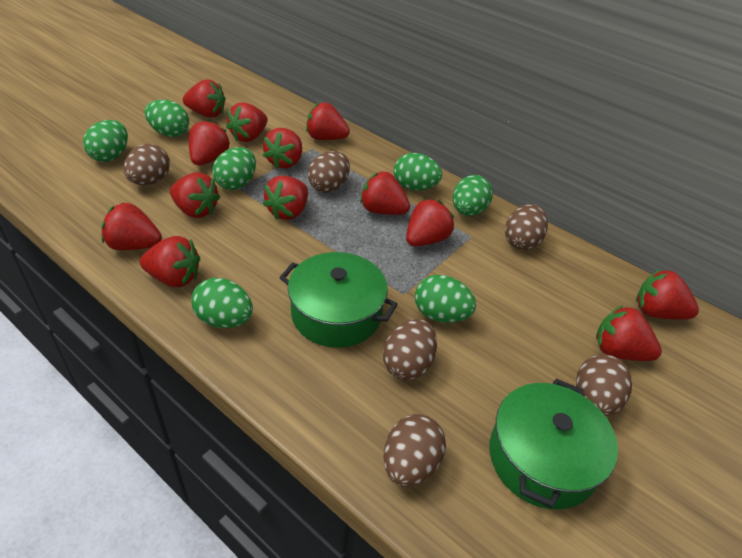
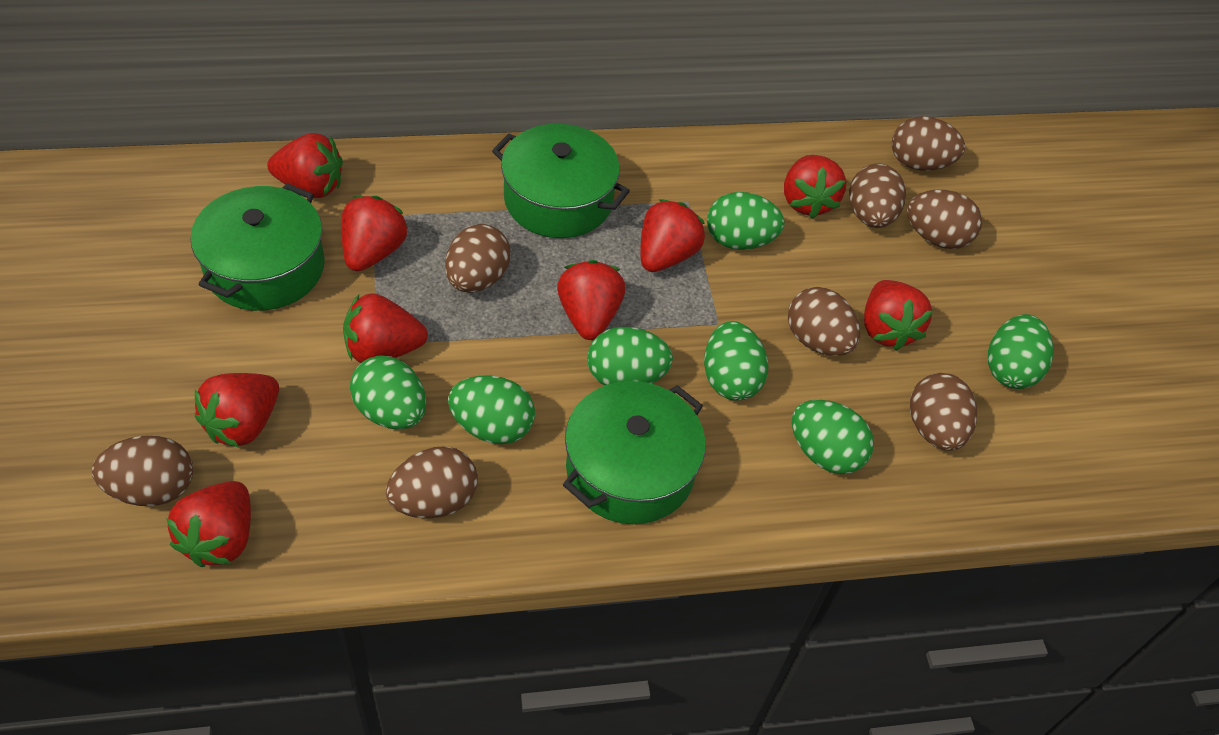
brown egg: [124,144,170,185] [308,151,350,193] [383,319,437,380] [384,414,446,487] [505,204,548,250] [576,354,632,416] = 6 -> [92,436,193,506] [386,446,478,518] [445,224,511,293] [788,287,860,356] [849,164,906,228] [892,116,965,171] [907,190,982,249] [910,373,977,451] = 8
green pot: [279,252,398,348] [489,379,618,509] = 2 -> [190,183,325,311] [492,124,630,238] [563,381,706,524] = 3
red strawberry: [101,203,162,250] [140,236,200,287] [170,173,220,218] [183,79,226,117] [189,120,230,165] [226,102,268,142] [263,128,302,169] [263,175,308,220] [306,102,350,140] [360,172,410,215] [406,199,454,246] [596,305,662,361] [636,269,699,320] = 13 -> [166,481,251,567] [195,373,279,448] [267,133,343,198] [341,196,408,271] [343,293,428,363] [557,260,625,340] [640,199,705,272] [784,155,846,219] [864,280,933,351] = 9

